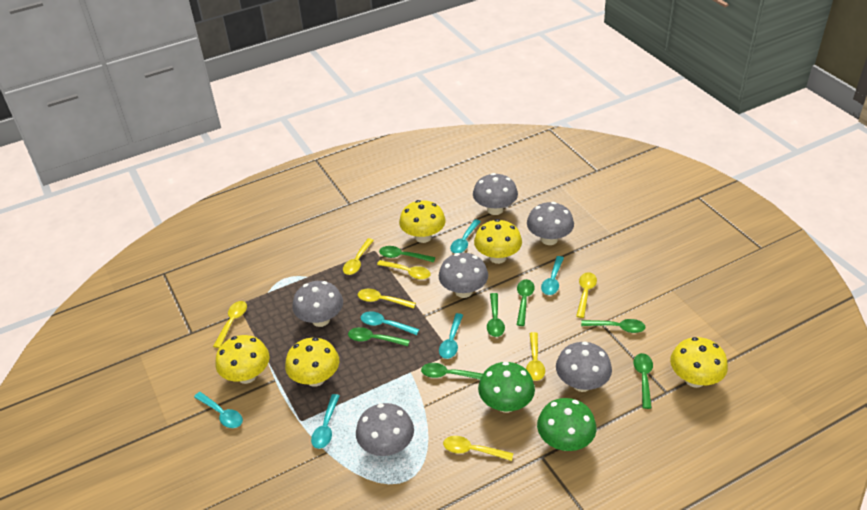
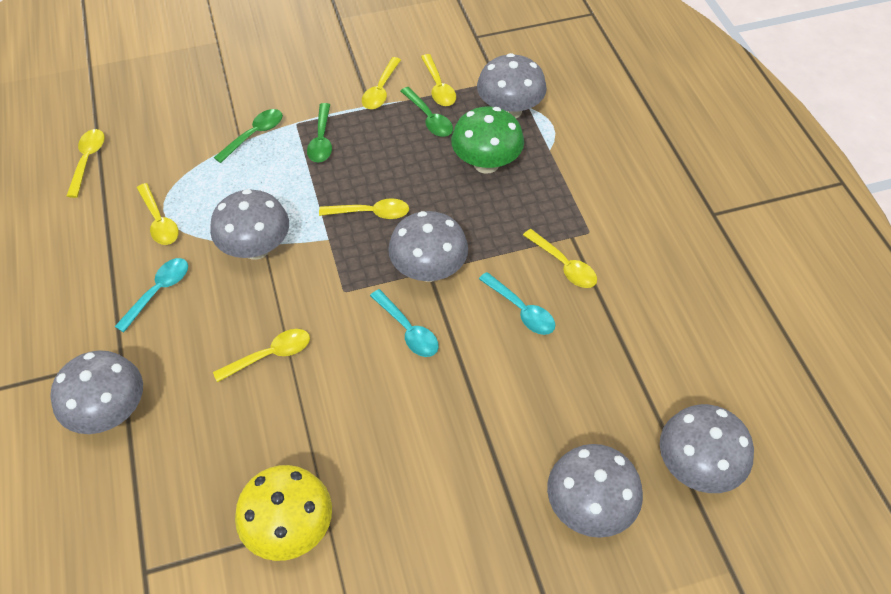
green mushroom: [478,362,535,413] [537,398,597,451] = 2 -> [451,106,524,174] = 1
green spoon: [348,327,410,346] [379,246,435,262] [421,363,483,380] [487,293,505,337] [517,279,535,326] [581,319,646,333] [633,353,653,409] = 7 -> [214,109,283,163] [307,103,332,162] [401,87,453,137] = 3
turquoise spoon: [194,392,243,428] [311,394,340,449] [360,312,420,335] [439,313,463,359] [450,219,481,253] [541,256,564,295] = 6 -> [115,258,188,332] [370,289,439,357] [479,272,555,335] = 3
yellow mushroom: [215,335,269,384] [285,337,339,387] [399,200,446,243] [474,219,522,264] [670,337,728,388] = 5 -> [235,465,332,561] = 1

